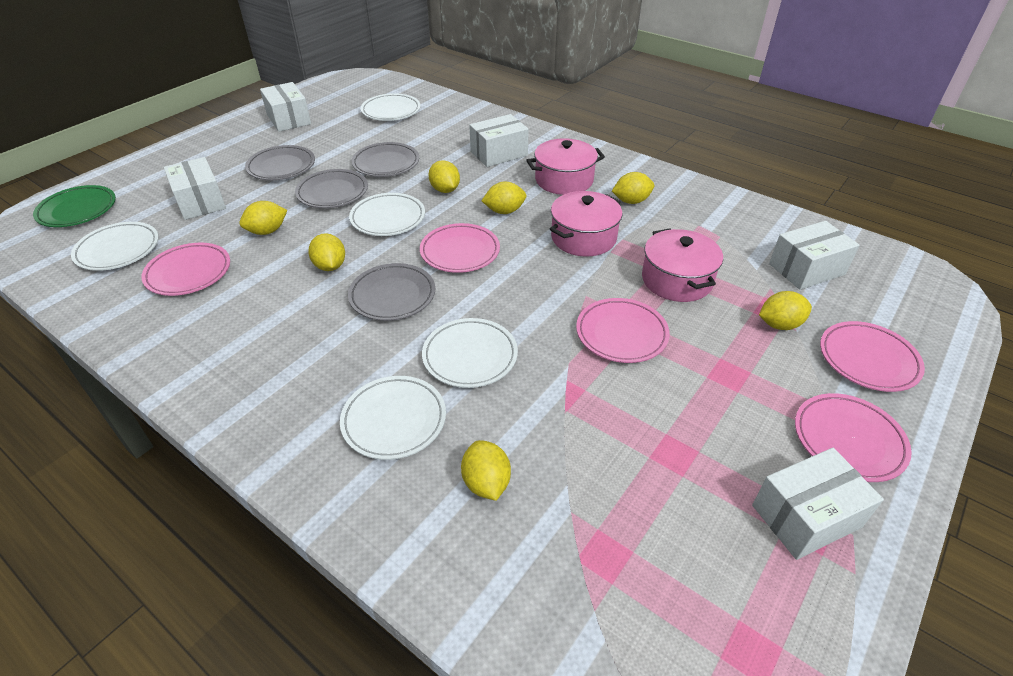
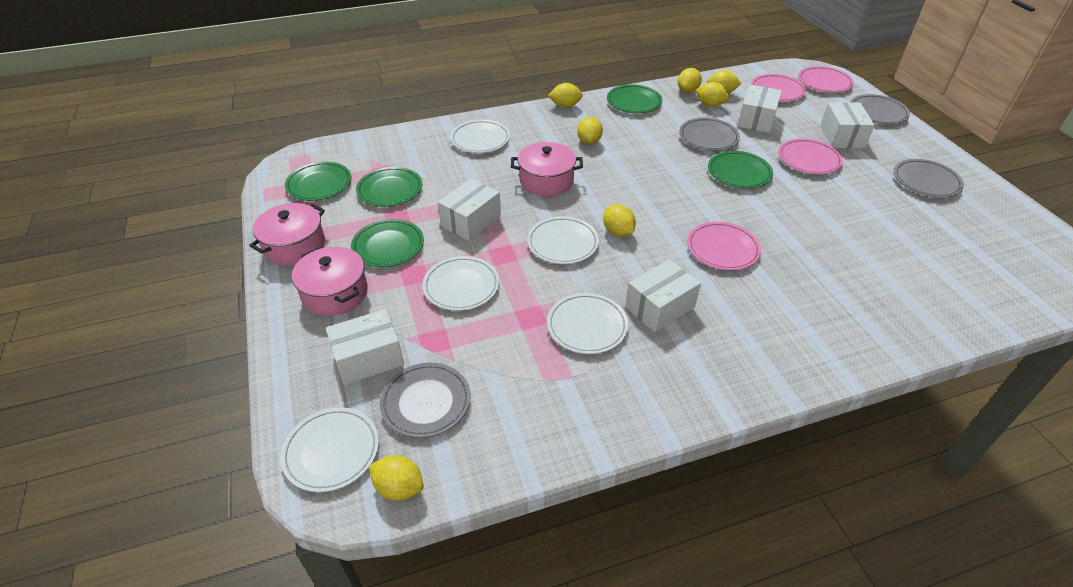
green plate: [33,185,116,227] = 1 -> [285,162,352,201] [351,219,424,267] [356,167,423,207] [607,84,663,113] [708,151,773,189] = 5
pink plate: [141,243,230,296] [420,223,500,273] [576,298,670,363] [795,393,912,482] [820,321,925,392] = 5 -> [687,222,761,270] [751,74,807,102] [778,138,843,175] [798,66,854,93] = 4

